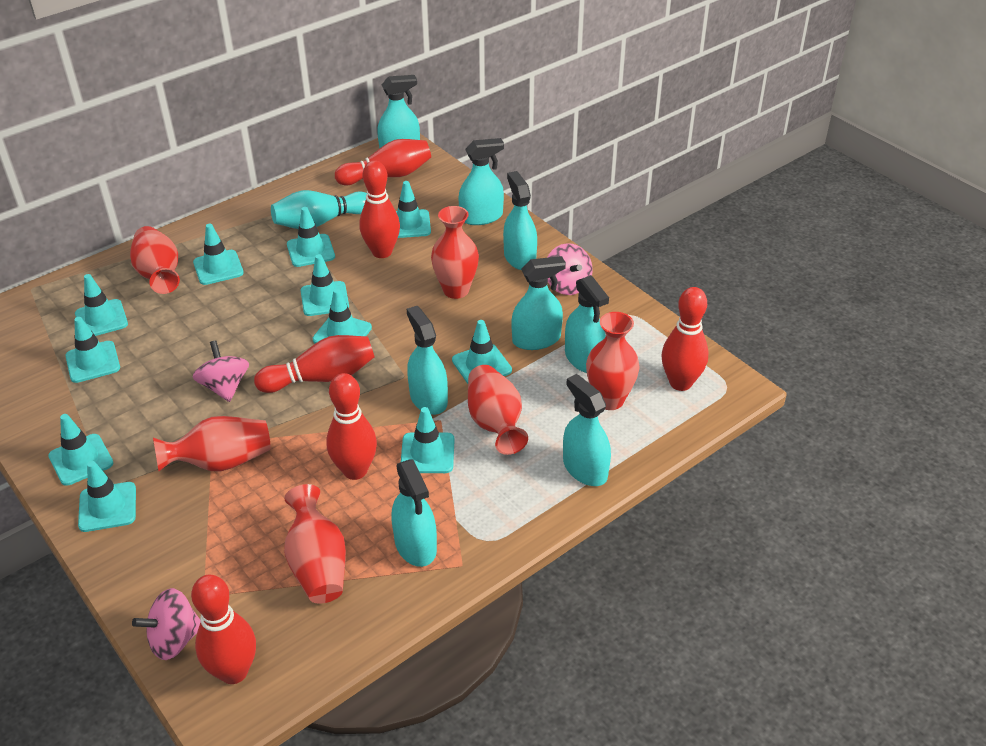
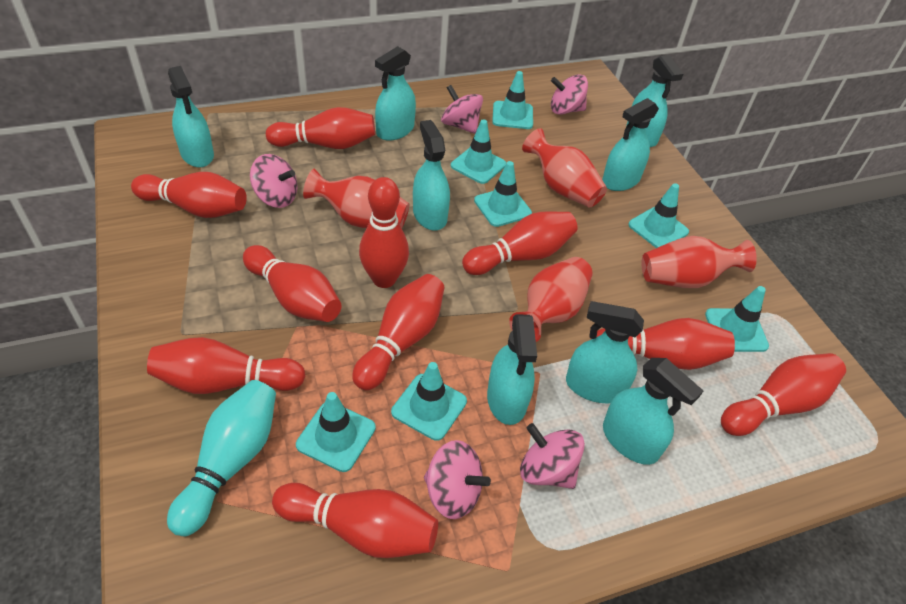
pink spinning top: [132,588,200,660] [192,340,249,402] [547,243,593,295] = 3 -> [250,154,298,208] [424,440,491,519] [441,85,483,134] [520,423,585,489] [551,74,588,115] = 5
red bowling pin: [191,575,256,684] [254,335,374,393] [326,373,377,480] [335,139,431,185] [359,160,400,258] [661,287,709,391] = 6 -> [131,172,247,218] [147,337,306,394] [243,245,342,322] [266,107,375,149] [272,483,438,558] [352,274,444,390] [359,177,409,288] [462,211,578,275] [597,318,735,370] [721,353,846,436] = 10
red vase: [130,226,180,294] [153,416,271,472] [284,484,346,604] [431,206,479,299] [468,365,528,455] [586,312,640,410] = 6 -> [303,169,409,228] [509,257,593,342] [522,128,607,208] [642,236,757,288] = 4
turquoise traffic cone: [48,414,113,486] [66,317,120,383] [75,274,128,336] [78,461,136,532] [193,224,244,285] [287,207,335,267] [301,254,349,316] [313,288,372,344] [396,181,431,238] [401,407,455,473] [452,320,512,384] = 11 -> [296,392,376,472] [391,362,467,441] [451,119,506,184] [474,161,532,227] [492,71,533,129] [628,183,689,248] [705,286,769,352] = 7

